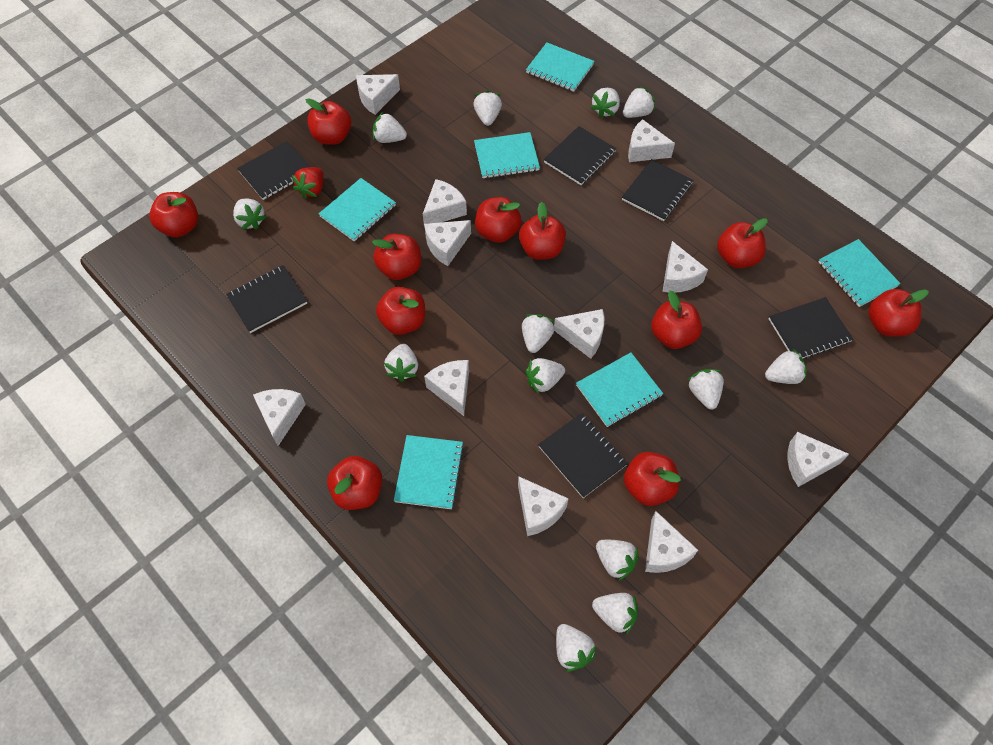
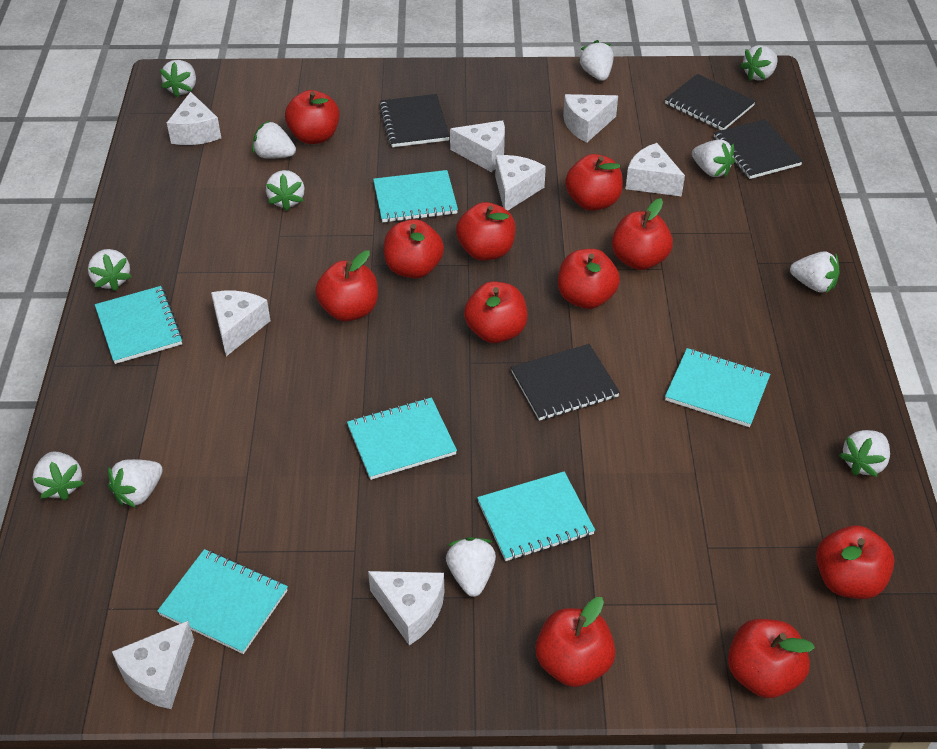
black notebook: [226,265,307,333] [237,141,310,200] [538,413,627,498] [544,126,616,185] [622,159,693,221] [769,297,853,359] = 6 -> [379,94,450,147] [511,344,620,421] [665,74,756,130] [714,119,803,179] = 4
red strawberry: [292,167,324,199] = 1 -> none = 0
white cheese: [253,389,306,446] [356,74,400,115] [423,179,467,227] [424,220,471,266] [424,360,469,416] [518,476,569,536] [554,309,604,359] [628,119,675,162] [645,511,698,573] [662,241,708,293] [787,432,849,487] = 11 -> [112,621,194,709] [167,92,221,145] [211,291,271,356] [368,571,444,645] [450,120,505,172] [495,155,546,211] [563,94,618,143] [626,143,685,197] = 8
white strawberry: [233,199,266,230] [373,112,407,143] [384,344,418,382] [473,91,502,126] [522,314,554,353] [526,358,565,394] [556,624,597,672] [590,88,620,118] [592,593,638,635] [596,540,639,581] [623,86,655,118] [687,369,724,409] [765,349,807,384] = 13 -> [32,452,84,500] [88,249,132,291] [108,459,163,508] [160,60,196,98] [252,120,296,159] [266,170,304,211] [446,537,496,597] [578,40,613,81] [692,140,735,177] [740,45,778,81] [790,251,839,293] [839,430,890,477] = 12

